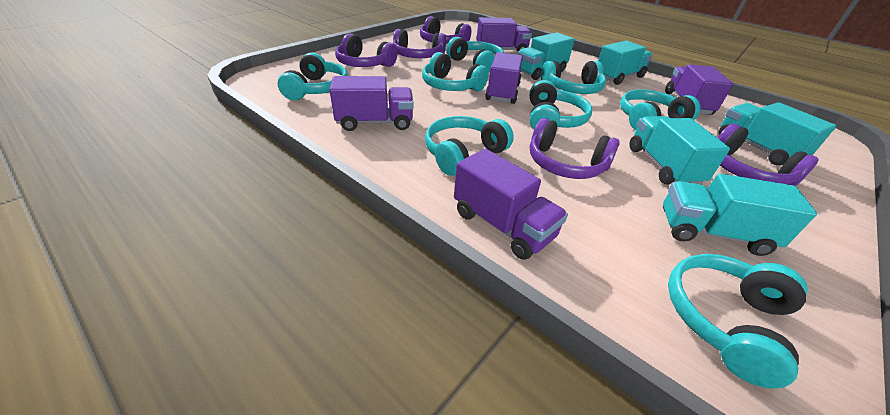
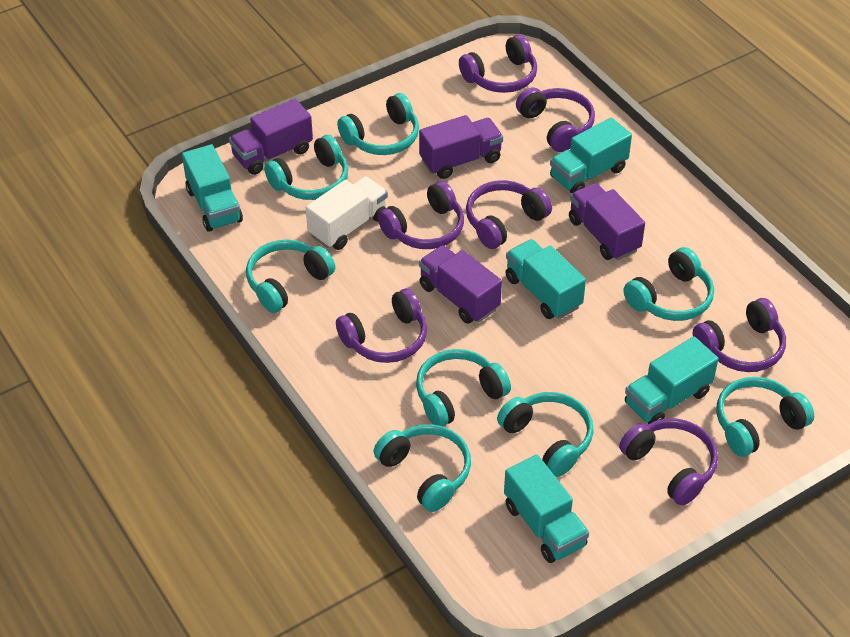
purple headphones: [335,34,397,67] [393,29,446,58] [420,16,471,44] [530,118,620,179] [717,124,819,186] = 5 -> [336,288,427,363] [378,181,464,249] [459,35,537,93] [466,180,552,249] [516,87,595,152] [619,418,718,506] [693,298,786,372] = 7
purple truck: [330,76,413,131] [454,149,568,260] [477,17,532,52] [485,52,523,104] [665,64,733,115] = 5 -> [229,99,313,175] [419,115,503,179] [419,245,502,324] [569,183,645,260] = 4
white truck: none = 0 -> [306,176,388,250] = 1

